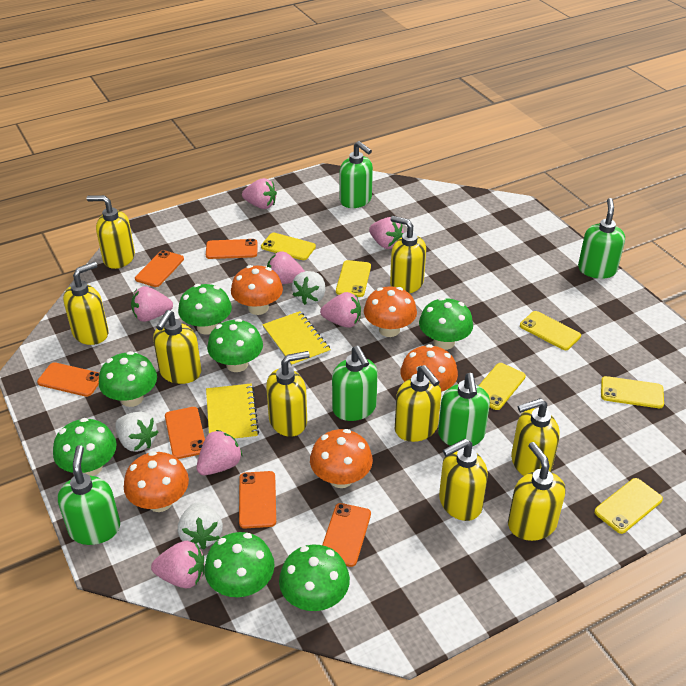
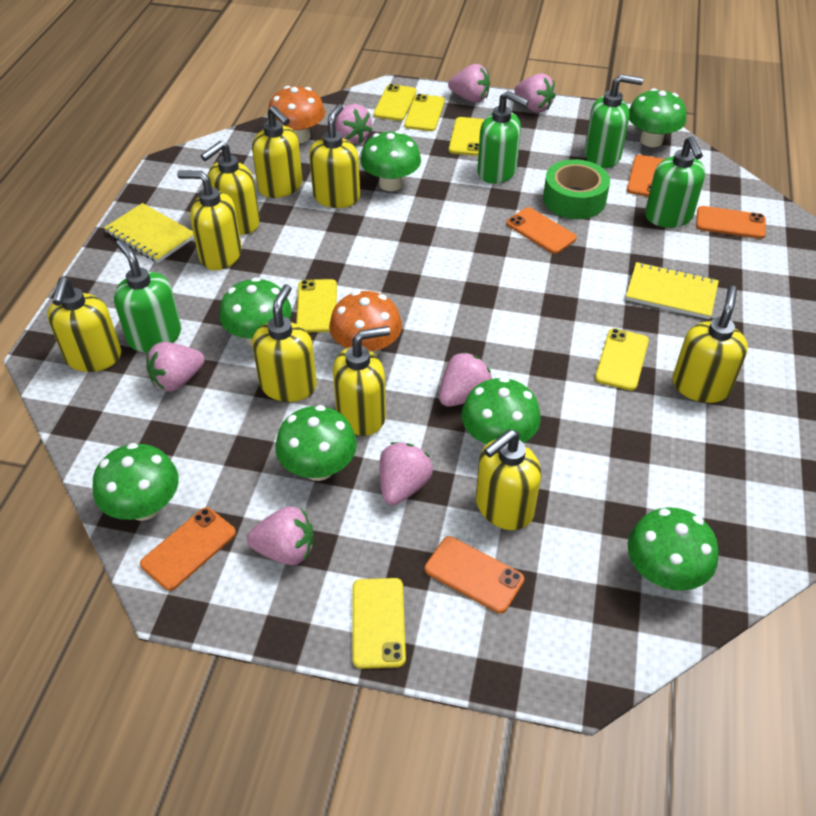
green soap dispenser: [58,445,120,545] [332,346,378,421] [340,141,373,208] [438,373,490,446] [578,198,625,279] = 5 -> [114,240,181,352] [477,91,529,184] [584,74,643,168] [645,136,705,228] = 4
green tape: none = 0 -> [543,159,610,219] = 1
orange mushroom: [124,451,189,512] [231,265,283,315] [310,429,373,488] [364,286,417,337] [401,344,458,392] = 5 -> [268,86,325,143] [329,291,402,356] = 2
orange phone: [37,362,99,397] [135,250,184,287] [165,407,205,459] [206,239,257,259] [239,471,276,528] [322,503,371,567] = 6 -> [140,507,236,591] [425,536,524,613] [506,207,577,254] [627,155,664,197] [696,206,766,239] = 5
white strawberry: [115,412,158,452] [178,502,223,549] [292,271,325,305] = 3 -> none = 0

